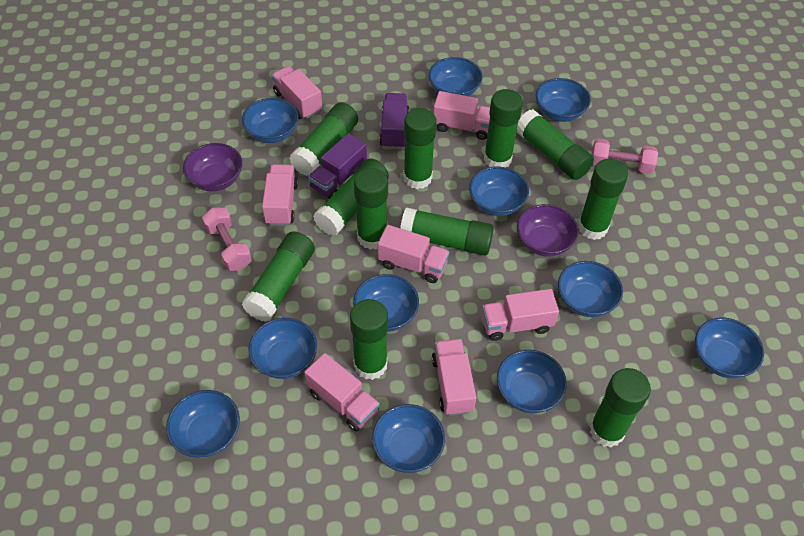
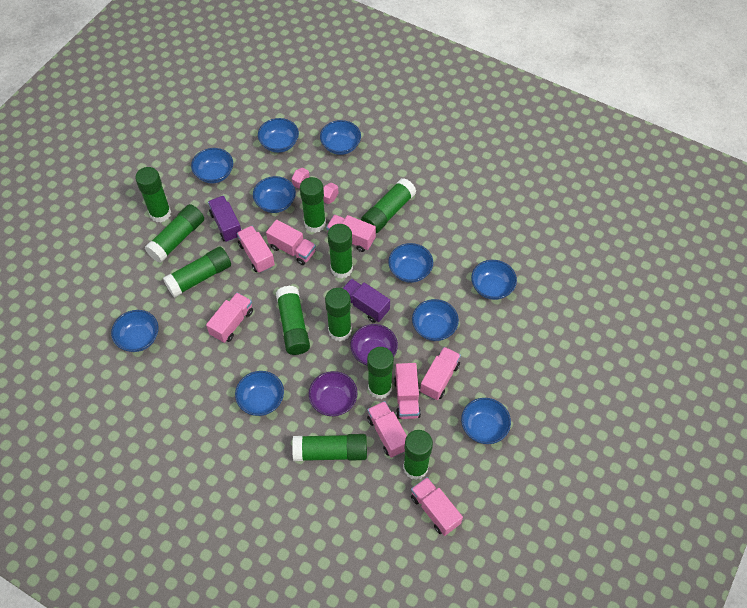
blue bowl: [166,390,240,458] [242,98,299,143] [248,318,317,379] [353,274,419,332] [372,404,445,473] [429,57,483,96] [469,166,529,216] [497,350,567,413] [536,78,591,122] [558,261,623,317] [695,318,764,378] = 11 -> [111,310,159,352] [191,148,233,183] [235,371,284,416] [253,176,296,213] [258,118,299,153] [320,120,361,155] [388,243,433,283] [412,299,459,341] [461,398,511,444] [471,260,517,300] = 10
pink dumbbell: [202,207,252,271] [591,139,658,174] = 2 -> [292,168,338,204] = 1
pink truck: [262,164,298,226] [272,66,322,119] [305,353,380,432] [378,225,449,283] [432,339,476,416] [433,91,490,140] [482,289,559,341] = 7 -> [206,293,253,343] [237,226,275,273] [266,220,316,265] [326,215,376,252] [367,401,407,458] [394,363,421,419] [411,477,463,536] [420,347,461,400] = 8

